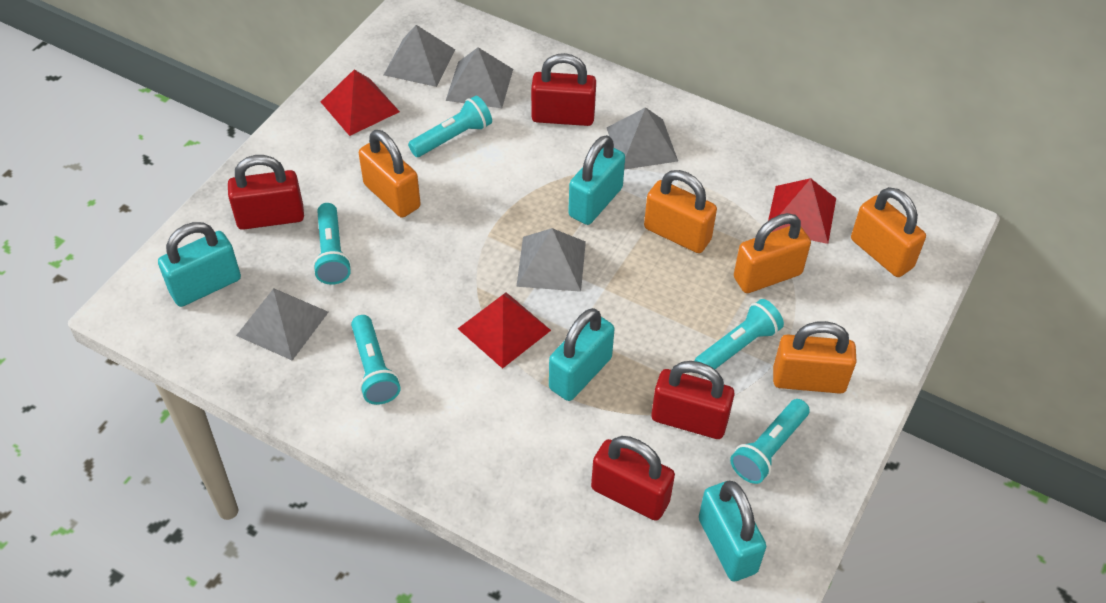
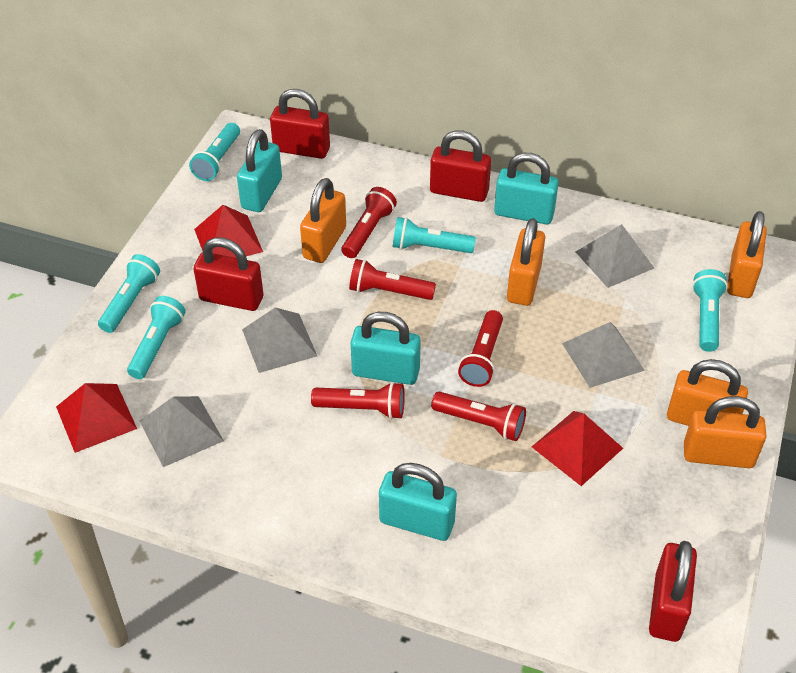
grey pyramid: [236,288,328,361] [384,25,455,87] [446,47,513,108] [516,228,586,292] [607,107,678,170] = 5 -> [140,396,224,467] [242,307,317,373] [562,322,645,388] [576,224,654,288] = 4
red flashlight: none = 0 -> [311,382,405,419] [342,187,397,258] [349,259,436,300] [431,391,526,441] [458,310,503,387] = 5

